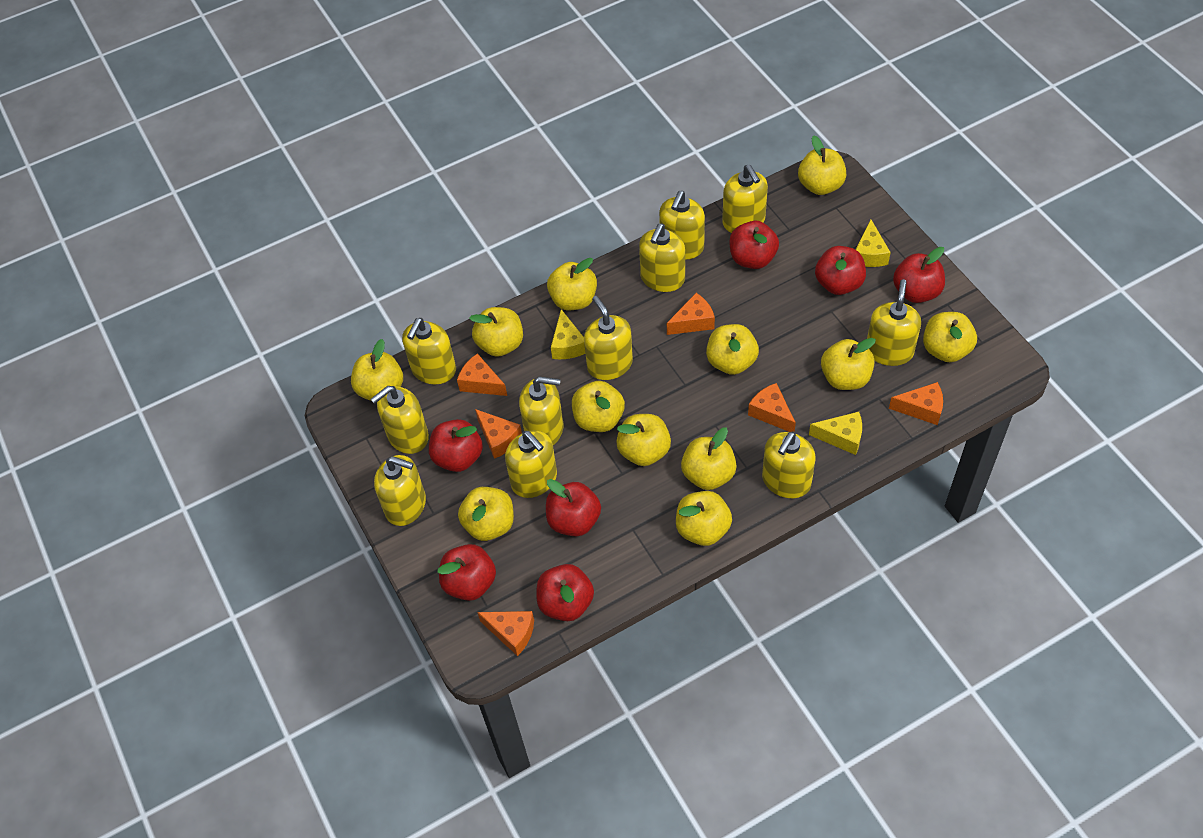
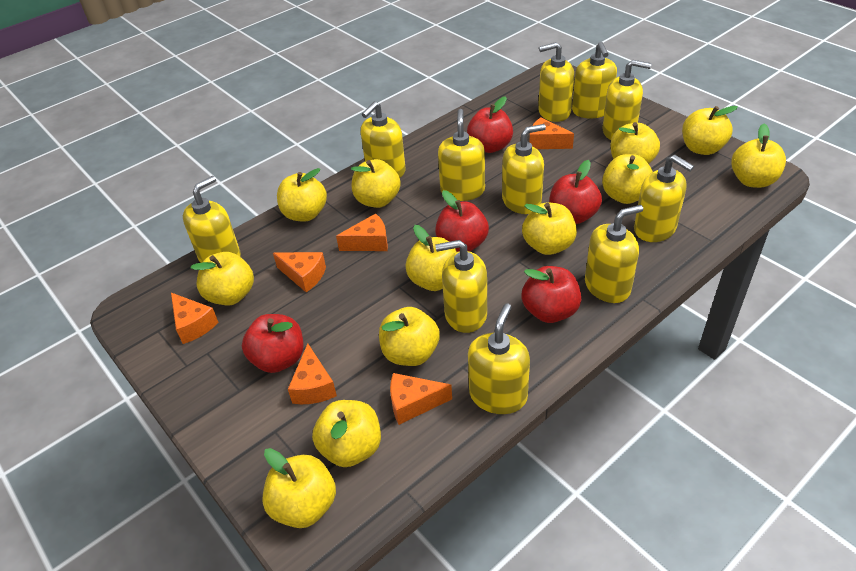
red apple: [429,419,483,472] [437,544,496,601] [536,564,594,621] [546,479,601,536] [729,221,779,269] [815,246,866,295] [893,247,945,303] = 7 -> [242,314,303,373] [435,190,489,252] [467,96,513,153] [521,266,581,323] [549,160,602,224] = 5
yellow cheese: [551,309,585,359] [809,412,862,455] [856,219,891,267] = 3 -> none = 0

